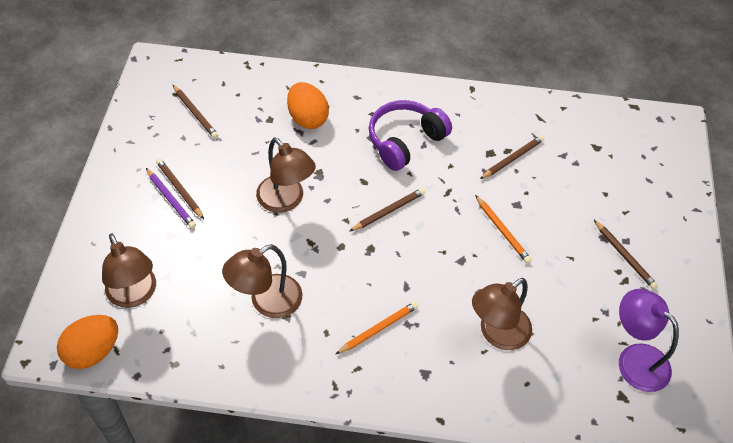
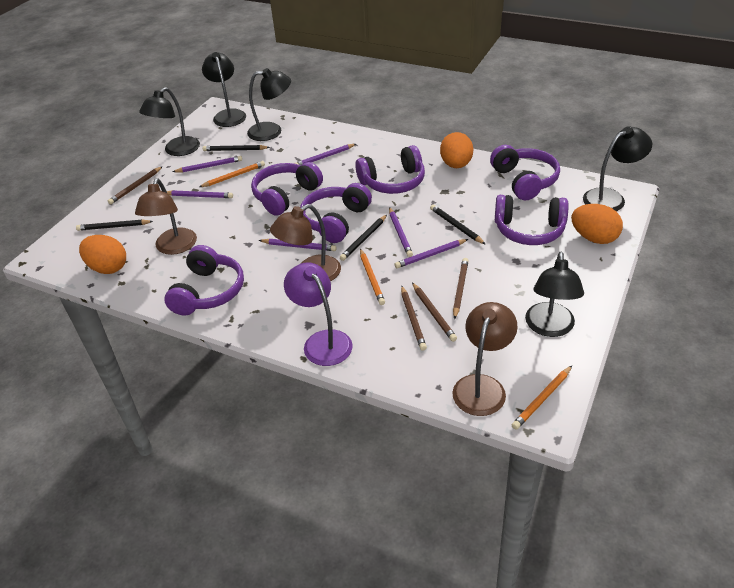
black lamp: none = 0 -> [139,87,200,156] [202,52,246,127] [247,68,291,141] [525,252,584,337] [583,126,652,211] = 5
black pencil: none = 0 -> [76,220,153,231] [203,145,270,151] [340,215,387,261] [430,205,486,245] = 4
brown lamp: [102,233,156,308] [222,244,302,318] [256,138,316,213] [472,278,532,350] = 4 -> [135,178,197,255] [270,204,341,281] [452,302,518,416] = 3
brown pencil: [156,158,204,219] [173,85,218,139] [350,188,425,231] [480,135,544,179] [594,220,658,290] = 5 -> [108,166,163,204] [401,286,427,351] [412,282,457,342] [453,258,468,320] = 4
orange egg: [57,315,118,369] [287,82,329,129] = 2 -> [79,235,126,274] [440,132,473,168] [571,204,623,244] = 3
orange pencil: [336,301,419,354] [475,195,532,263] = 2 -> [199,161,265,187] [360,249,385,305] [512,366,572,430] = 3
purple headphones: [369,100,452,171] = 1 -> [164,245,244,315] [251,162,323,216] [300,183,372,243] [355,145,425,194] [490,145,560,200] [495,195,569,245] = 6
purple pencil: [146,168,196,229] = 1 -> [167,190,233,198] [173,156,242,172] [259,239,337,251] [294,144,356,165] [389,207,413,257] [394,239,468,268] = 6

